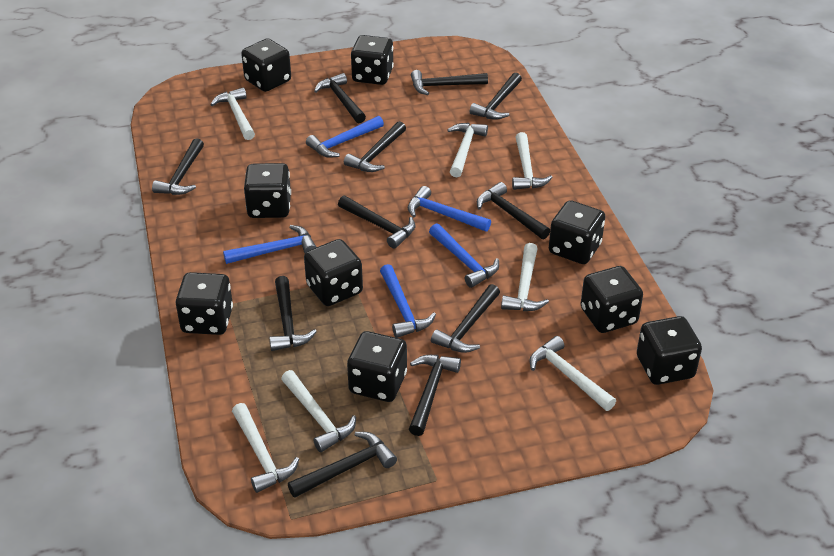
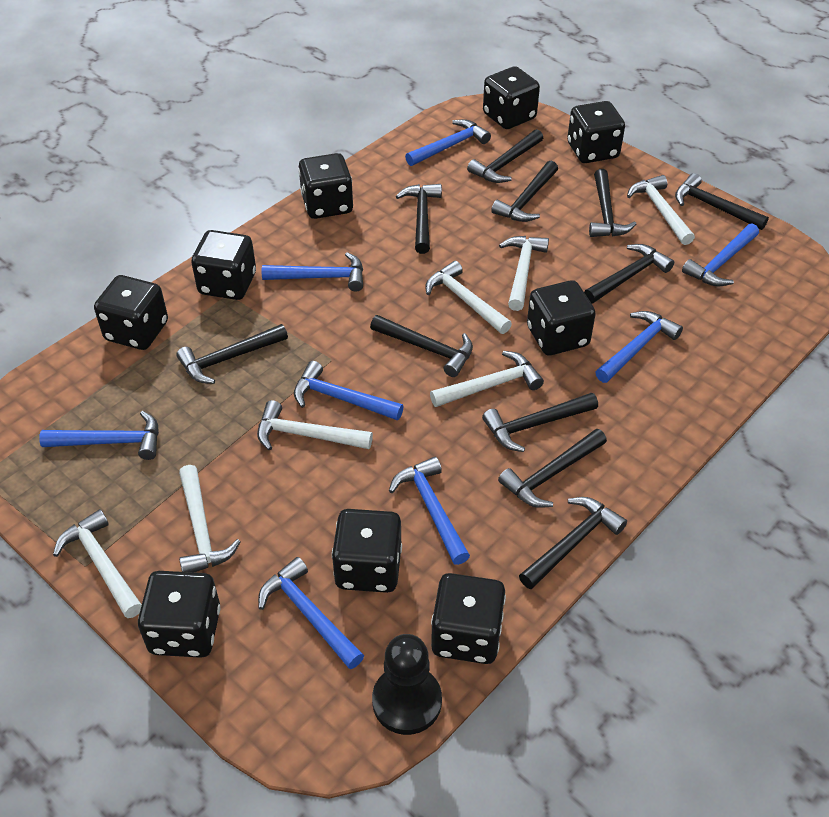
black pawn: none = 0 -> [372,634,442,735] = 1
blue hammer: [223,225,316,264] [306,116,384,158] [380,264,436,338] [408,186,491,232] [429,223,499,288] = 5 -> [39,411,159,460] [258,557,364,669] [262,252,363,291] [294,361,404,421] [389,457,470,565] [405,119,491,166] [595,311,683,383] [682,223,759,286] = 8

